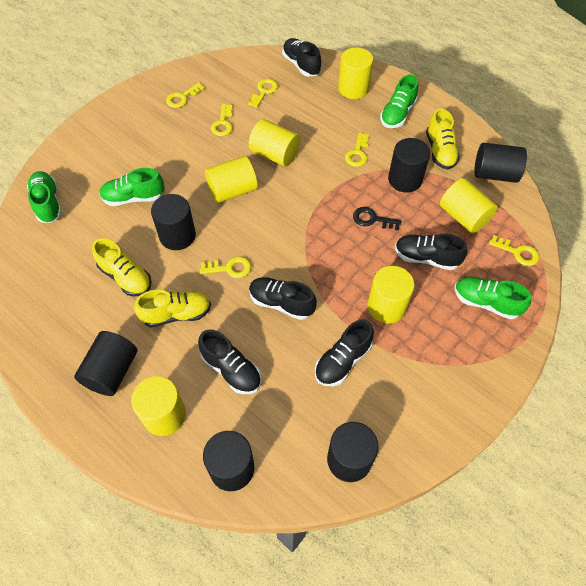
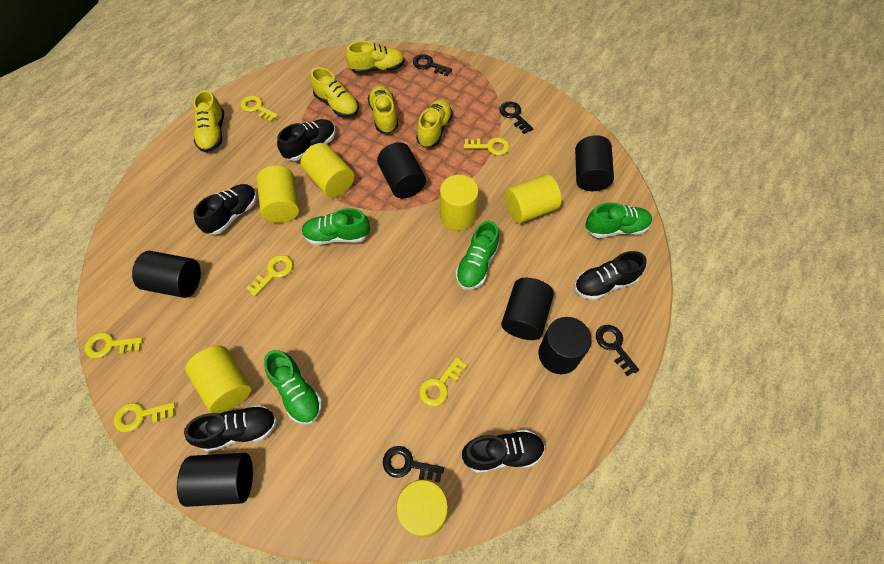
black key: [353,207,402,230] = 1 -> [383,446,444,483] [413,54,452,76] [500,101,533,134] [596,325,639,376] = 4
yellow shoe: [92,238,151,296] [134,290,211,327] [426,109,460,169] = 3 -> [193,90,224,152] [310,67,359,118] [346,41,405,74] [368,85,398,133] [416,99,453,148] = 5

